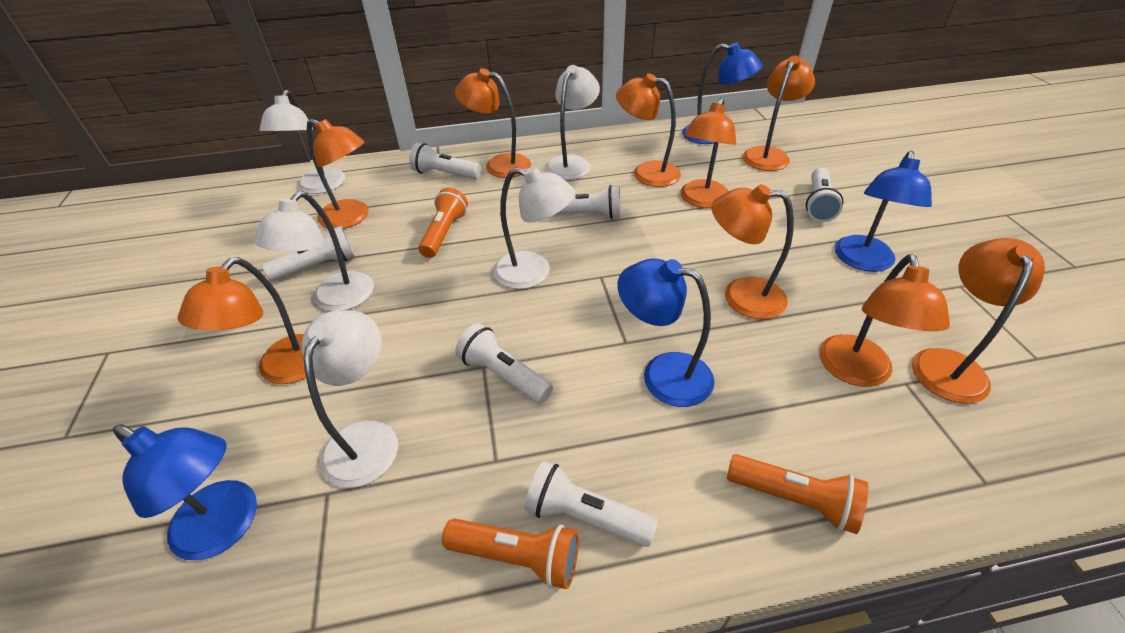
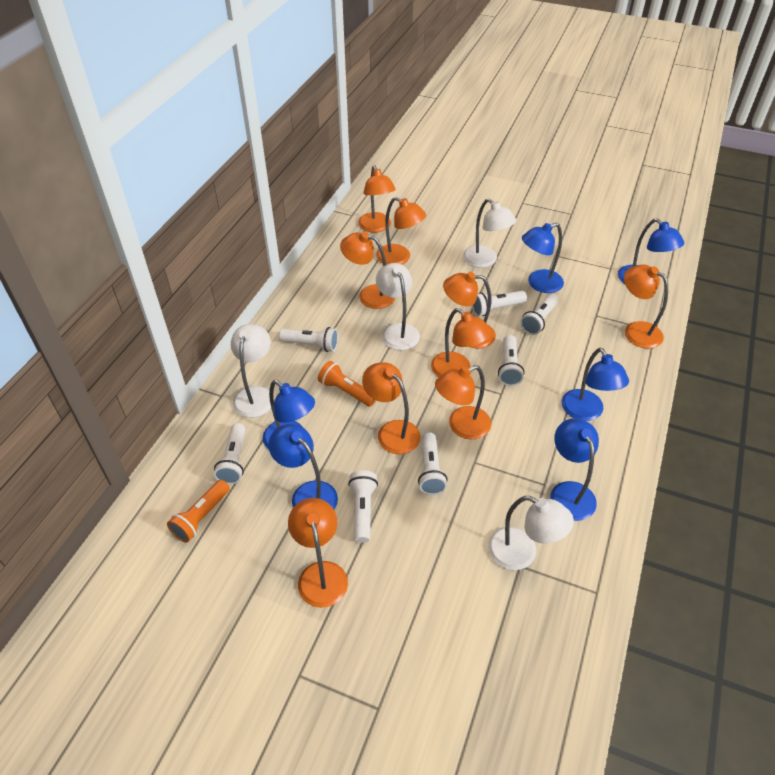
blue lamp: [113,424,257,560] [617,258,714,407] [682,43,762,144] [835,151,932,272] = 4 -> [263,380,315,449] [268,424,338,509] [522,223,564,293] [550,418,599,521] [562,348,629,421] [618,218,684,284] = 6
orange flashlight: [418,188,468,258] [442,519,579,589] [727,454,868,534] = 3 -> [167,480,230,543] [318,361,376,407] = 2
white flashlight: [262,226,356,281] [409,143,481,179] [455,323,553,404] [524,461,658,547] [555,185,621,219] [806,168,843,222] = 6 -> [214,423,246,485] [279,327,338,352] [348,470,378,543] [418,432,448,495] [472,291,527,316] [498,335,524,386] [520,293,559,335] = 7
white lamp: [254,191,374,311] [259,90,346,194] [302,310,398,488] [493,166,575,289] [545,65,600,180] = 5 -> [231,324,274,418] [376,263,420,350] [463,199,516,268] [488,496,574,570] = 4

